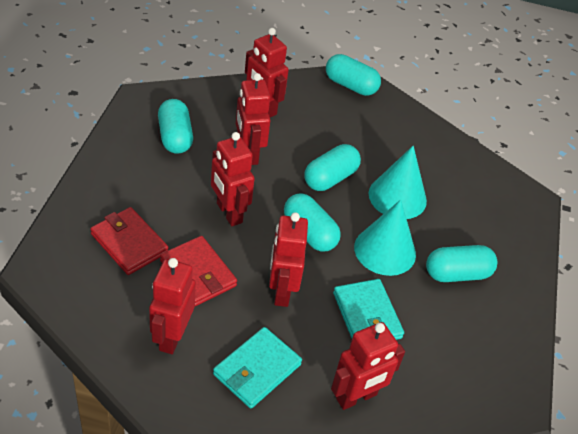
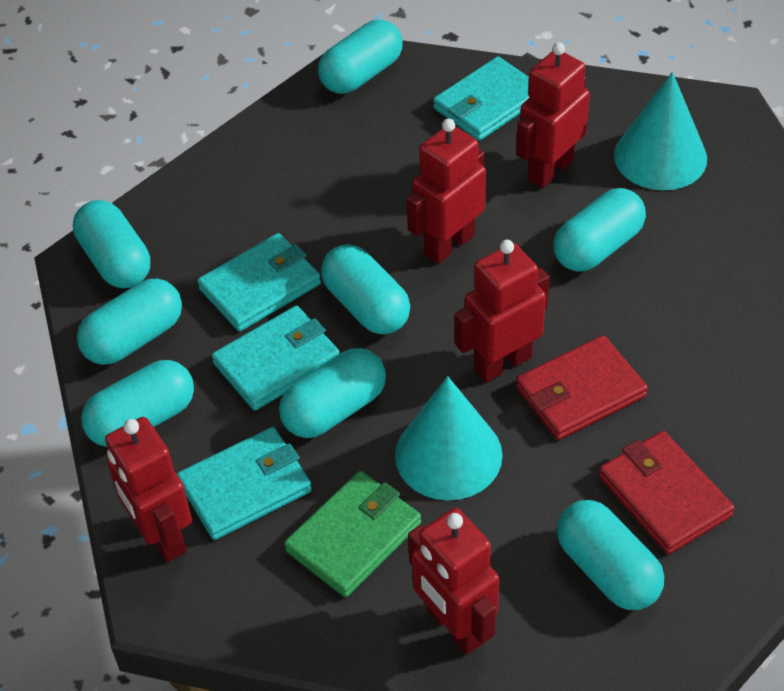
green wallet: none = 0 -> [284,471,421,597] = 1
red robot: [149,258,196,354] [211,132,255,226] [236,73,270,165] [245,28,289,118] [269,212,308,307] [331,322,405,410] = 6 -> [105,417,192,562] [407,119,486,264] [408,508,499,655] [455,240,550,383] [516,42,590,188] = 5
turquoise capsule: [158,99,193,154] [284,193,341,252] [305,144,361,191] [326,54,381,96] [426,245,497,282] = 5 -> [73,200,150,288] [77,278,182,365] [81,360,194,447] [279,348,386,438] [318,20,402,94] [321,244,410,335] [553,188,646,272] [557,500,664,610] = 8
turquoise wallet: [213,327,302,409] [333,279,404,340] = 2 -> [177,427,312,540] [197,233,321,332] [212,306,340,410] [433,56,530,141] = 4

